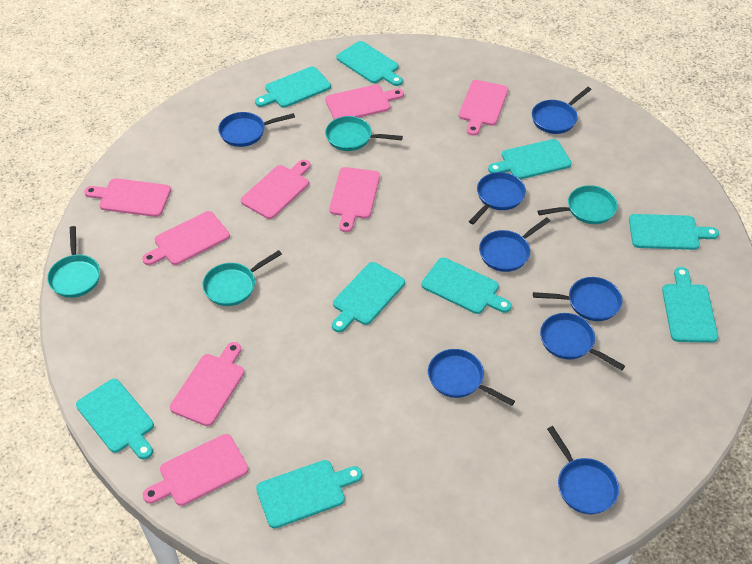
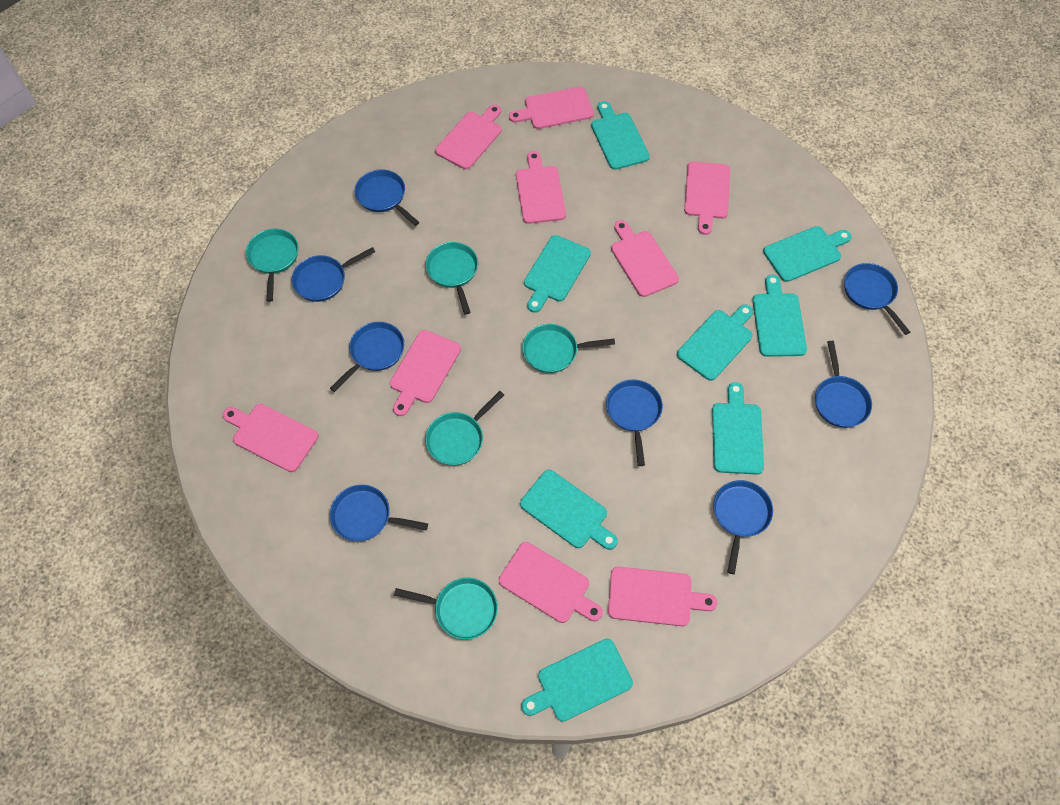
pink cutting board: [84,178,171,217] [142,211,230,265] [143,434,248,506] [170,342,244,426] [241,160,311,219] [325,85,404,119] [329,167,380,232] [459,80,508,136] = 8 -> [223,404,318,472] [390,330,461,416] [435,105,502,170] [499,542,603,623] [509,87,594,129] [516,151,566,224] [608,567,718,626] [611,220,679,297] [684,161,730,235] = 9
turquoise cutting board: [76,379,154,460] [255,66,331,108] [256,460,363,529] [332,262,405,332] [336,41,403,86] [421,258,512,314] [488,139,572,179] [629,214,719,250] [662,267,718,343] = 9 -> [520,470,618,550] [521,639,633,722] [524,235,591,313] [591,101,650,170] [677,304,753,381] [712,382,764,475] [752,274,807,357] [763,226,851,282] = 8
turquoise pan: [47,226,100,298] [202,250,282,306] [325,116,403,151] [538,185,618,224] = 4 -> [246,229,298,302] [394,578,498,640] [425,391,504,466] [426,242,478,314] [522,324,615,373] = 5

